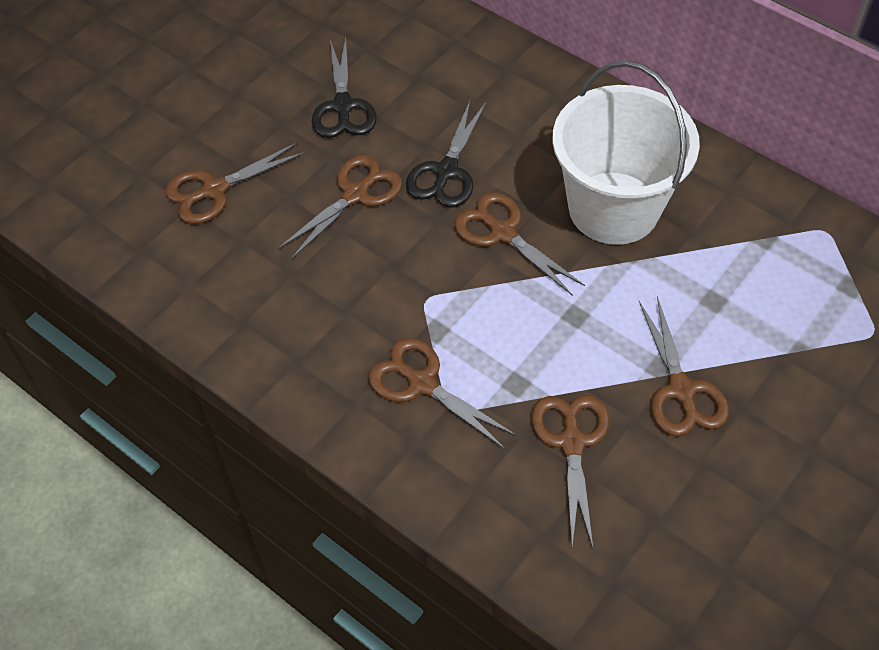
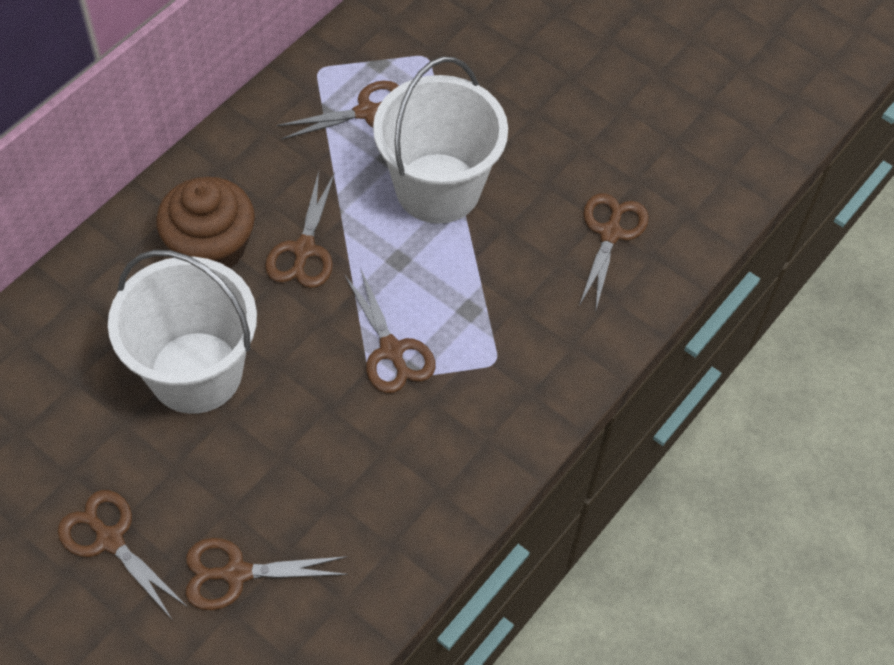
black scissors: [311,38,377,138] [406,101,486,208] = 2 -> none = 0
brown cupcake: none = 0 -> [156,176,255,269] = 1
white bucket: [552,61,700,245] = 1 -> [108,250,257,414] [373,57,508,224] = 2

